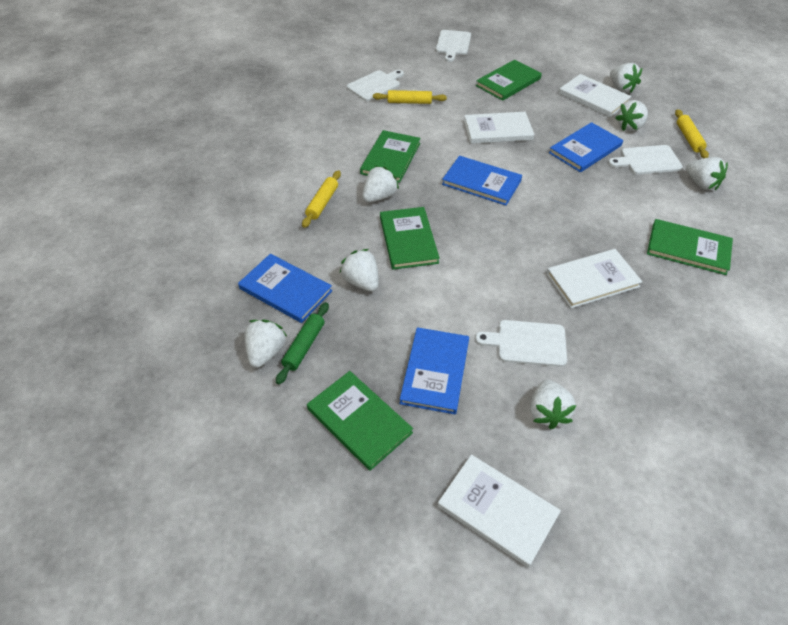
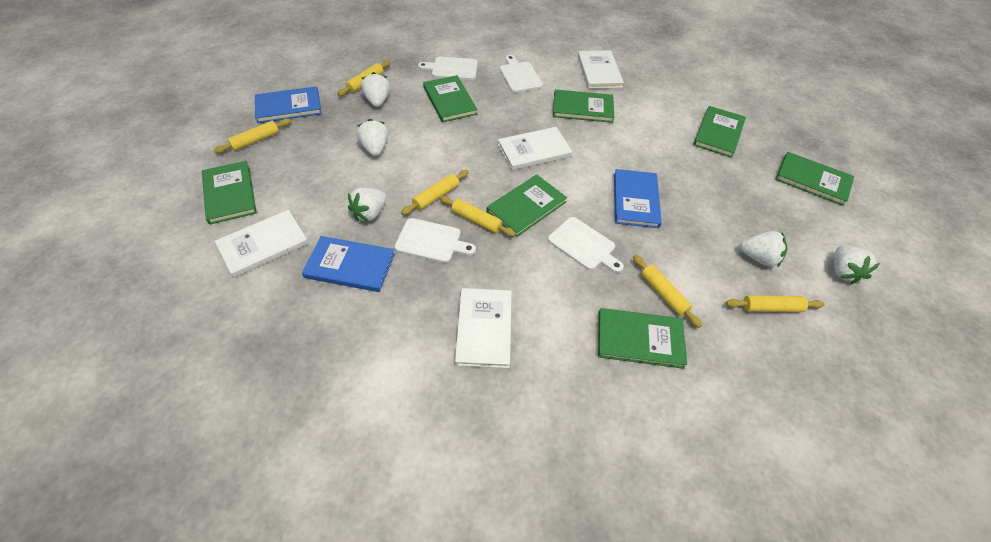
blue book: [238,254,332,323] [400,327,469,414] [442,156,522,206] [549,122,623,172] = 4 -> [255,86,321,123] [302,236,395,292] [614,169,662,228] = 3
green book: [307,371,413,471] [360,130,421,183] [380,207,440,270] [476,60,542,101] [647,219,733,275] = 5 -> [202,161,257,225] [423,75,478,123] [486,174,567,237] [553,89,614,123] [598,308,687,369] [693,106,746,158] [775,152,854,206] = 7
green rolling pin: [276,302,329,385] = 1 -> none = 0
white strawberry: [245,320,287,368] [340,249,379,291] [362,166,399,202] [530,380,577,429] [610,63,642,93] [615,100,648,131] [686,157,728,190] = 7 -> [348,188,386,222] [357,119,388,156] [361,72,390,107] [740,231,787,268] [834,245,880,285] = 5
yellow rolling pin: [302,170,341,228] [373,90,447,104] [675,109,709,158] = 3 -> [213,118,292,154] [338,60,390,96] [401,170,469,215] [440,196,516,237] [633,255,702,328] [726,295,825,312] = 6

